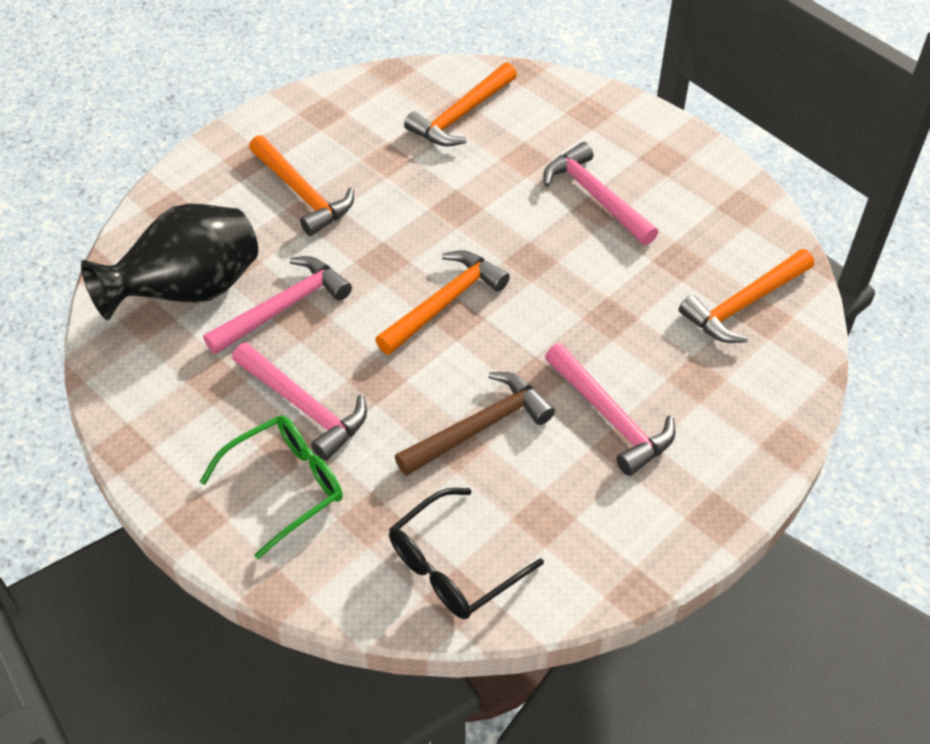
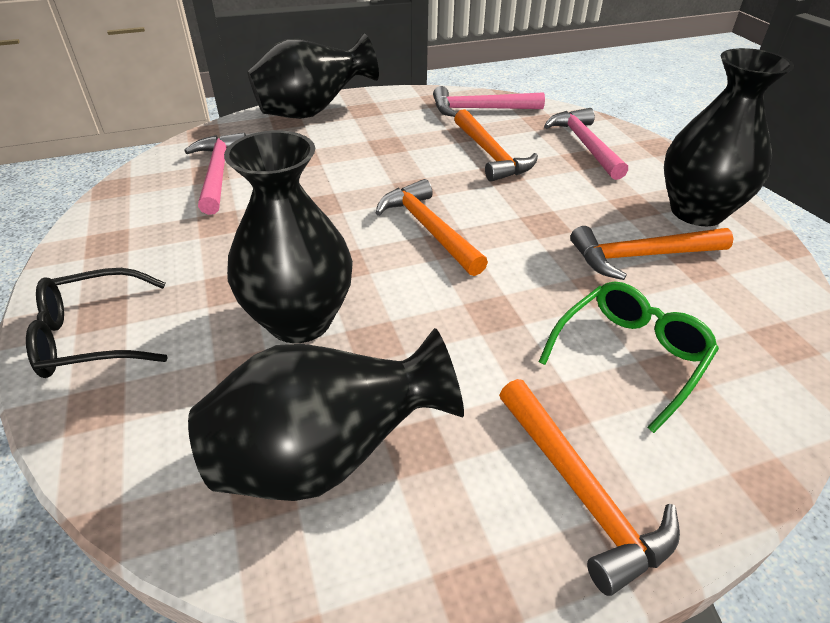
black vase: [81,204,258,320] = 1 -> [188,328,464,501] [224,131,353,343] [247,33,379,119] [664,48,794,226] = 4
brown hammer: [395,372,555,476] = 1 -> none = 0
pink hammer: [203,256,352,354] [232,342,367,461] [543,142,658,245] [545,343,675,476] = 4 -> [184,133,246,215] [433,86,545,117] [544,108,628,180] = 3

